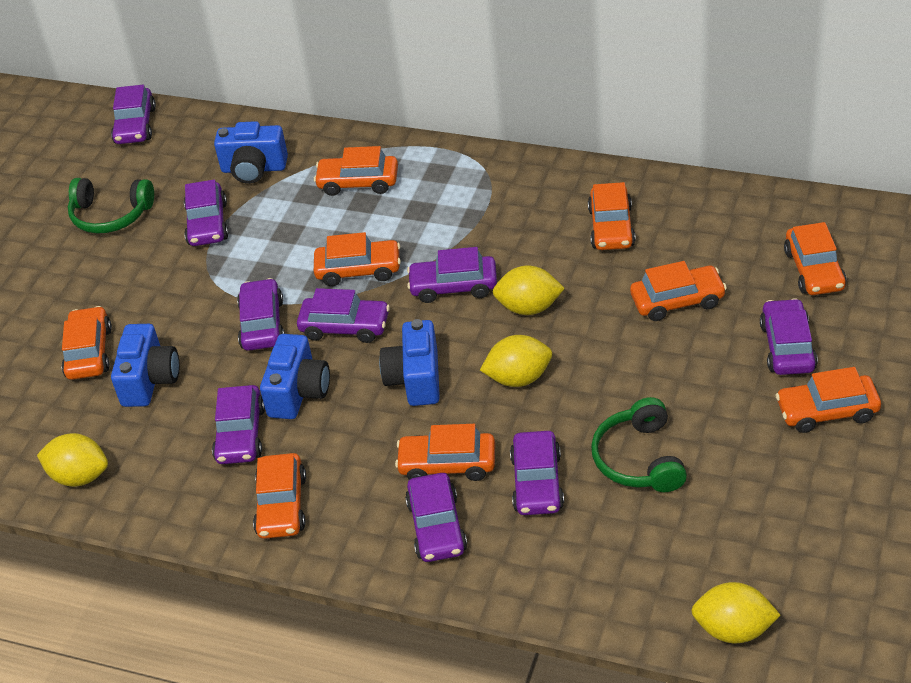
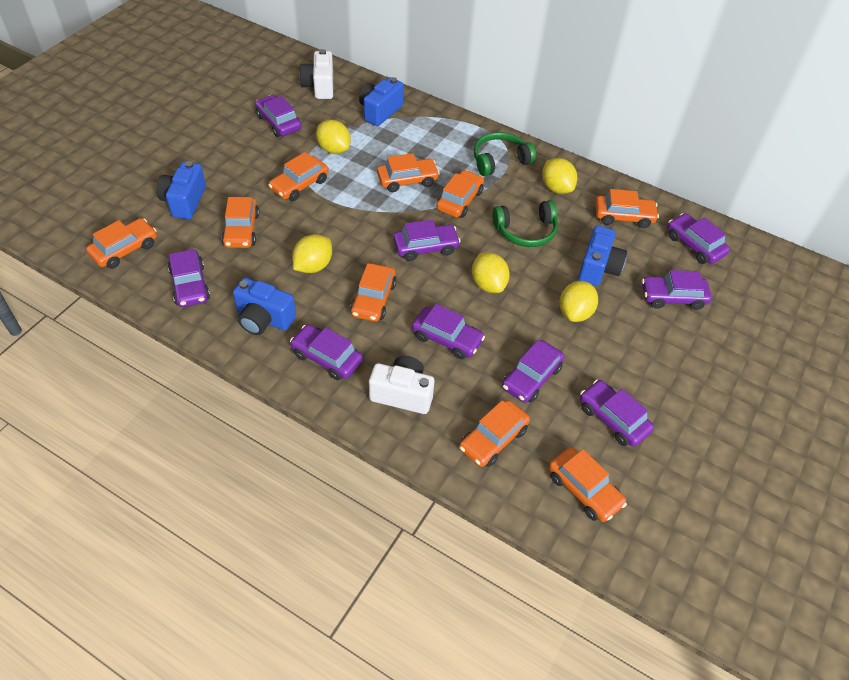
white camera: none = 0 -> [299,49,333,99] [369,356,434,414] = 2
yellow lemon: [37,433,108,487] [480,335,552,387] [493,265,565,315] [691,582,781,643] = 4 -> [292,234,332,273] [316,120,351,154] [472,252,510,293] [542,158,577,194] [560,281,598,322] = 5

